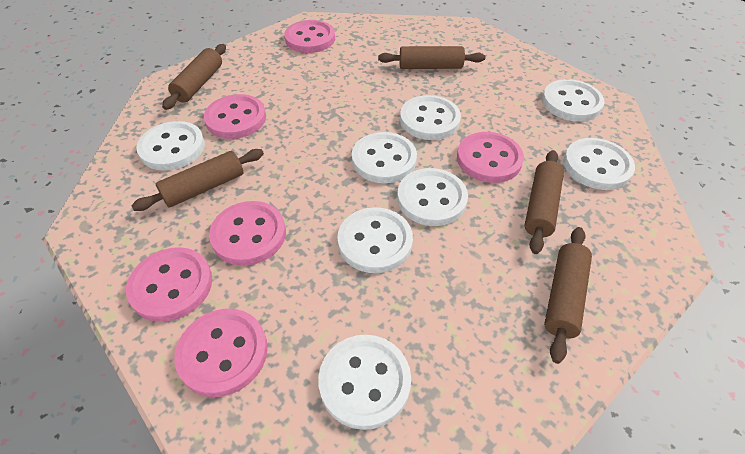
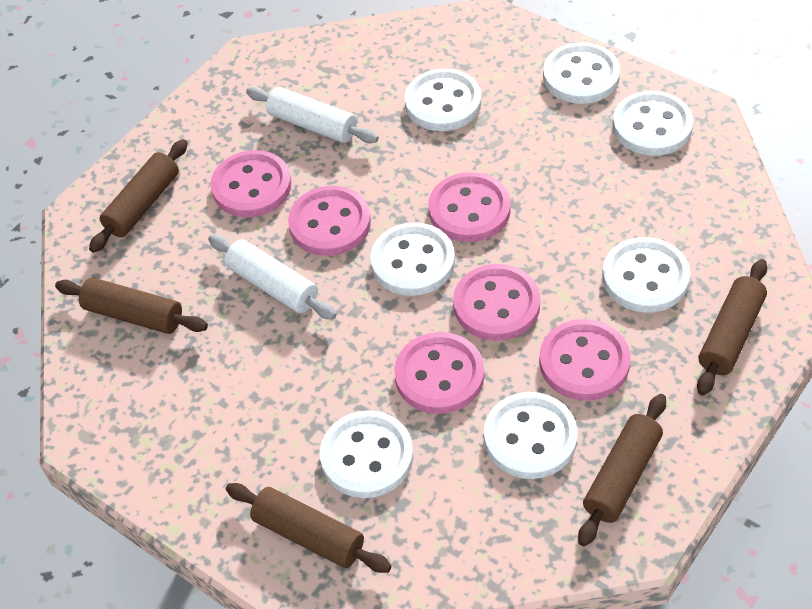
white button: [136,121,205,170] [318,335,411,430] [337,207,413,273] [352,132,417,183] [397,168,468,226] [400,95,461,140] [542,79,604,122] [563,138,635,190] = 8 -> [320,410,414,498] [370,222,455,296] [404,69,482,131] [484,392,578,479] [543,42,620,104] [602,237,691,313] [613,91,693,156] = 7
white rolling pin: none = 0 -> [208,234,337,320] [246,87,379,143] = 2

